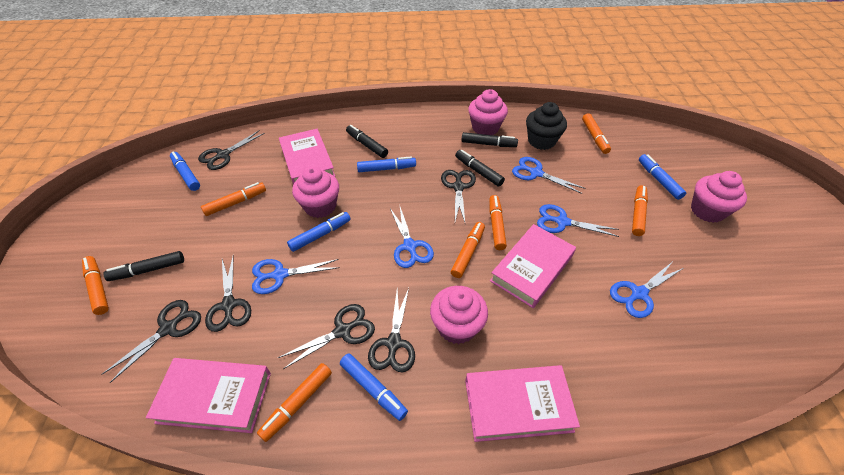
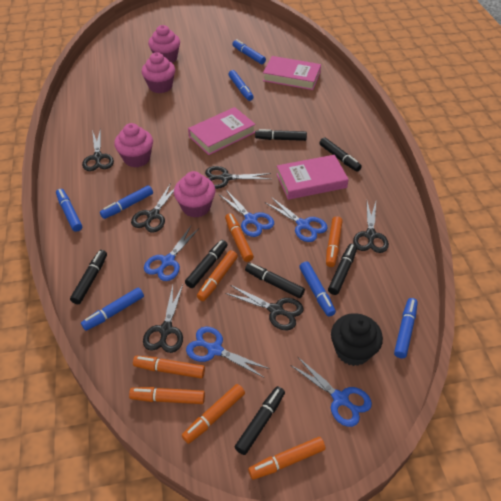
black marker: [103,251,184,281] [346,125,388,158] [455,150,505,187] [461,132,518,147] = 4 -> [70,250,107,304] [185,240,228,288] [235,386,285,455] [245,263,305,298] [255,129,307,141] [319,137,362,172] [328,244,357,295] = 7
blue marker: [170,152,200,191] [287,212,351,252] [340,354,408,421] [357,157,416,172] [639,154,686,200] = 5 -> [56,189,82,232] [81,287,144,331] [100,185,153,219] [228,70,253,101] [233,39,266,64] [299,261,336,317] [394,298,418,358] = 7
pink book: [146,358,271,433] [279,129,335,185] [465,365,580,442] [490,224,576,308] = 4 -> [188,107,256,155] [263,56,321,90] [277,155,349,200] = 3

